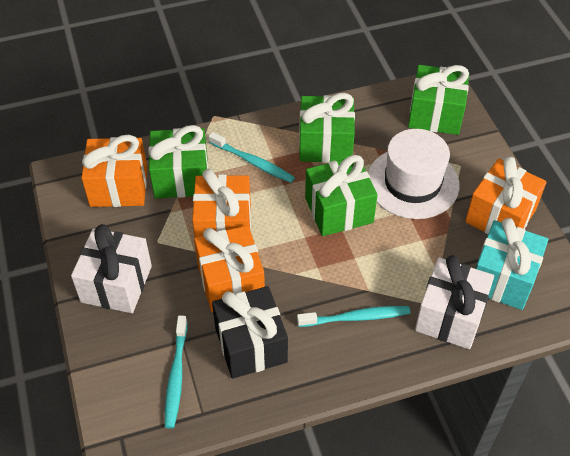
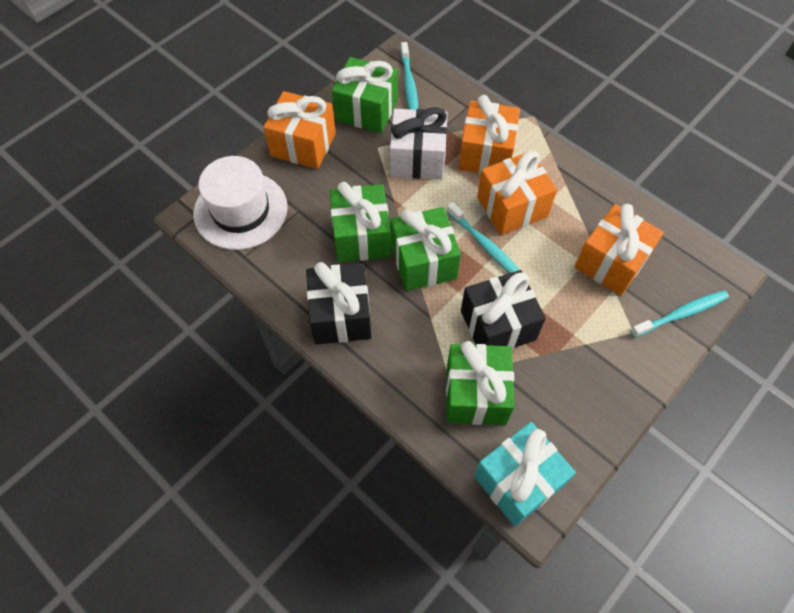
black gift: [212,286,288,379] = 1 -> [306,262,371,345] [461,270,546,349] = 2
white gift: [71,224,152,313] [415,255,494,349] = 2 -> [390,107,448,179] = 1

